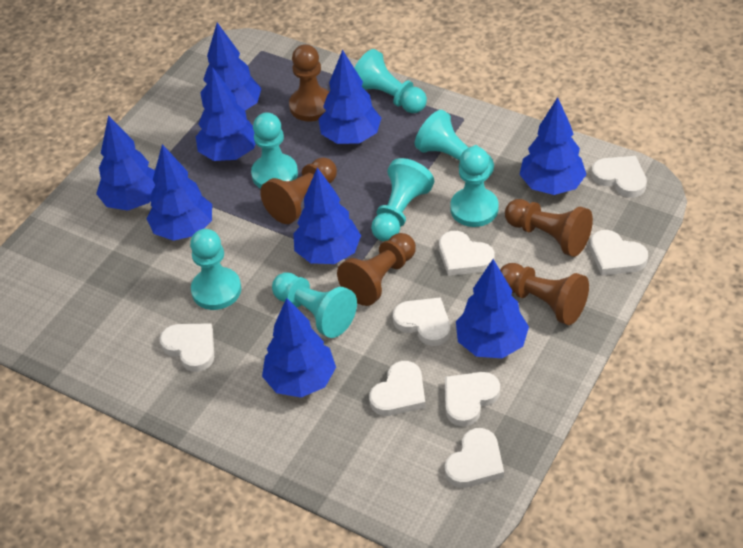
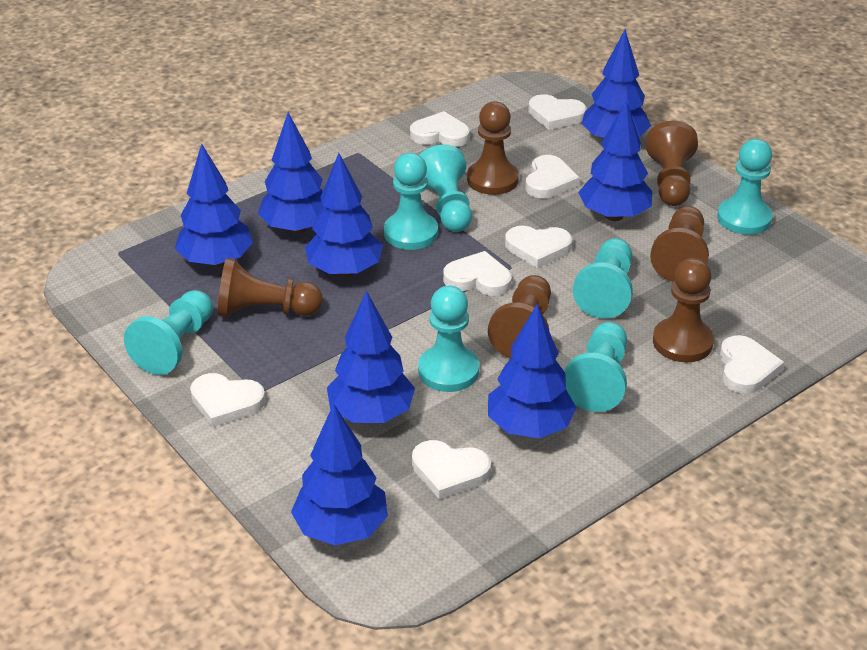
blue tree: [96,115,155,211] [146,144,212,241] [196,67,256,161] [200,22,261,110] [262,298,336,398] [293,167,361,264] [318,50,381,144] [456,259,529,358] [519,97,587,195] = 9 -> [175,143,253,267] [258,112,323,234] [291,403,388,545] [305,153,383,277] [327,291,415,423] [488,304,576,438] [578,101,653,221] [581,30,651,138] = 8
brown pawn: [260,157,337,224] [289,44,329,122] [337,233,416,306] [500,263,589,325] [505,199,593,257] = 5 -> [218,258,323,317] [467,101,519,195] [488,275,551,358] [646,121,698,206] [650,206,709,282] [653,258,714,362] = 6

